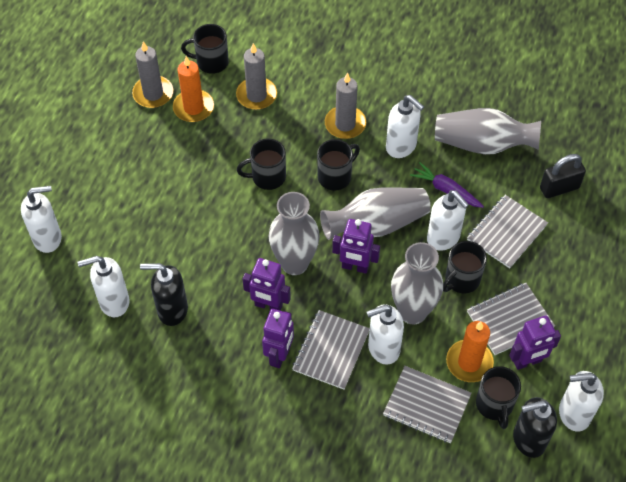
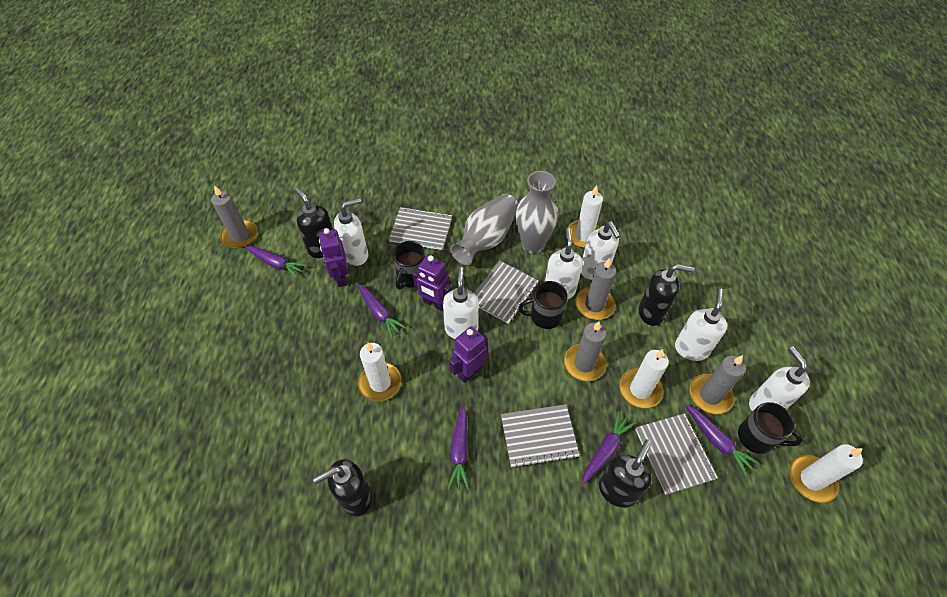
black mug: [181,24,229,74] [237,138,286,190] [317,139,360,191] [443,241,487,293] [476,366,521,429] = 5 -> [393,241,425,289] [518,281,568,329] [738,402,803,454] = 3
black padlock: [540,154,586,198] = 1 -> none = 0
black soap dispenser: [140,263,188,326] [513,397,557,458] = 2 -> [295,187,333,258] [313,459,372,516] [599,439,652,508] [639,264,694,326] = 4
grey candle: [132,41,174,108] [236,43,277,110] [325,72,366,139] = 3 -> [211,185,258,248] [564,321,607,381] [575,258,616,320] [690,355,746,414] = 4
grey vase: [269,192,320,275] [320,187,430,240] [391,242,443,324] [435,108,541,155] = 4 -> [450,194,518,265] [516,171,558,253] = 2
orange candle: [173,56,214,122] [446,321,494,382] = 2 -> none = 0
purple carrot: [410,162,484,208] = 1 -> [245,246,307,278] [358,284,407,338] [448,406,469,490] [582,411,636,484] [685,404,760,476] = 5
purple robot: [243,258,291,311] [262,309,294,368] [332,219,380,274] [509,316,561,370] = 4 -> [319,228,349,287] [412,255,452,311] [449,326,487,383] = 3
white candle: none = 0 -> [358,342,402,401] [568,185,603,248] [619,349,669,408] [789,444,863,503] = 4

